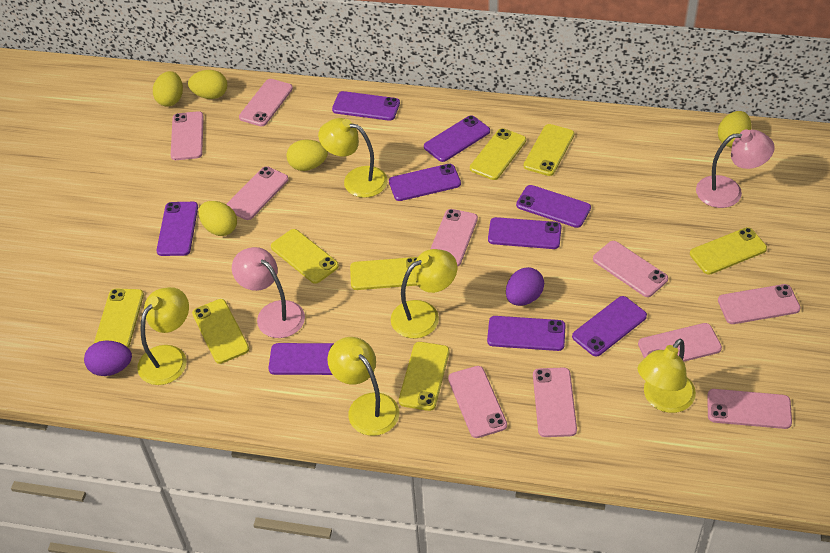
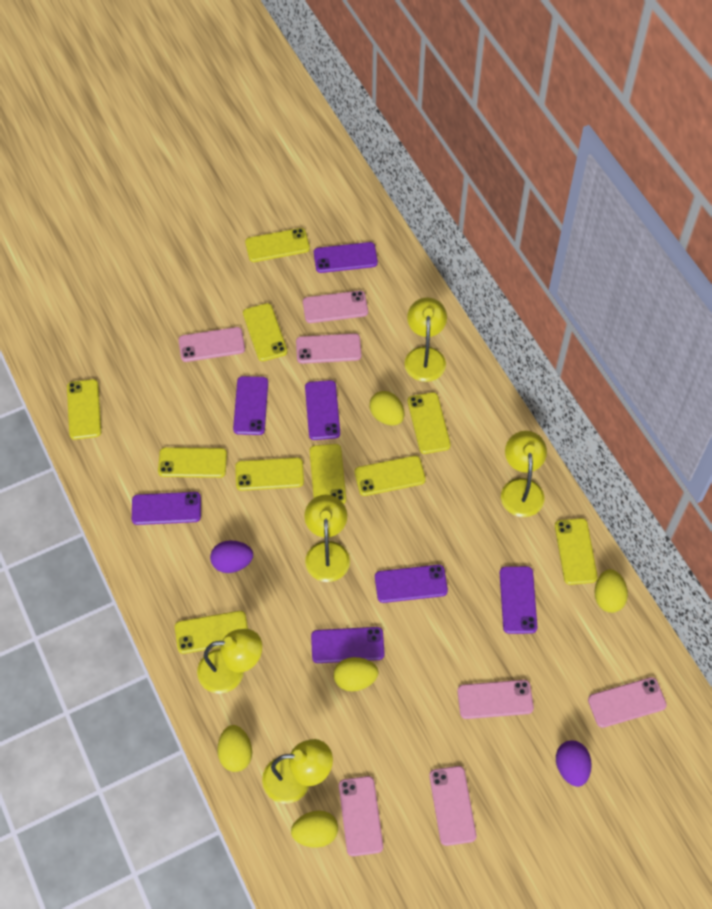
pink lamp: [232,247,305,338] [696,129,775,208] = 2 -> none = 0
pink phone: [171,111,204,160] [226,166,288,220] [239,79,293,127] [430,209,478,267] [448,366,507,438] [533,367,577,437] [593,241,668,297] [638,323,722,362] [707,389,792,429] [718,284,801,324] = 10 -> [178,327,245,362] [296,333,361,364] [303,291,368,323] [339,776,383,856] [429,766,476,846] [457,680,534,719] [588,677,667,728] = 7
purple phone: [156,202,198,256] [269,343,334,375] [332,91,400,121] [389,164,461,201] [424,115,490,162] [487,316,566,351] [488,217,562,249] [516,185,591,228] [572,296,647,356] = 9 -> [132,492,201,525] [233,376,268,435] [305,380,340,440] [311,627,385,663] [314,242,378,273] [375,565,448,603] [500,566,537,634] = 7
yellow phone: [94,289,144,348] [192,299,249,364] [271,229,339,284] [350,257,418,290] [399,342,449,411] [470,128,526,180] [524,124,574,176] [690,227,767,275] = 8 -> [67,379,101,440] [158,447,227,478] [175,611,248,654] [235,457,304,491] [243,303,287,361] [245,228,310,262] [310,444,346,504] [355,456,426,496] [408,392,451,454] [555,518,598,585] = 10

